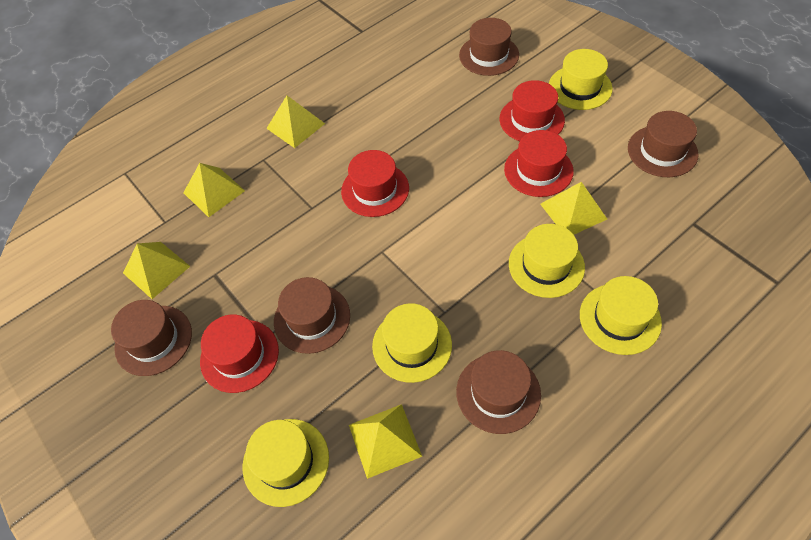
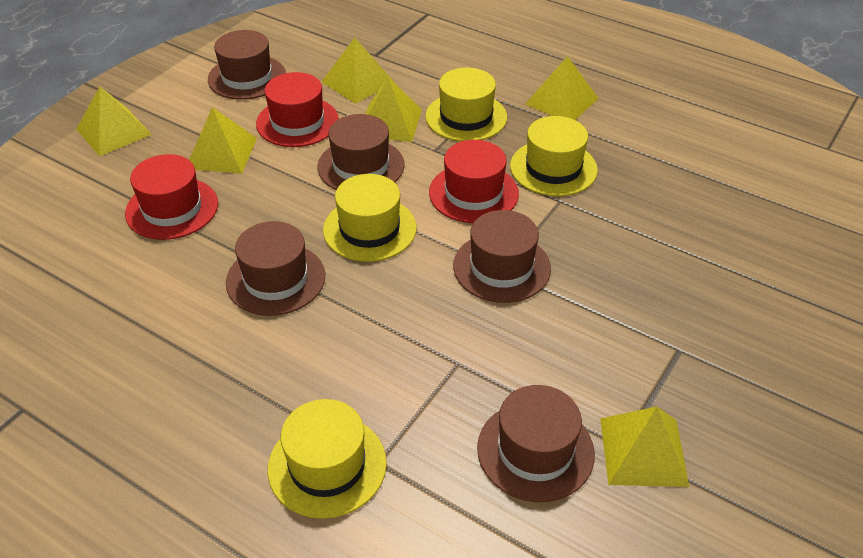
red hat: [200,315,279,393] [341,150,409,217] [499,80,565,141] [504,130,574,197] = 4 -> [125,154,218,240] [256,72,339,147] [429,140,519,223] = 3
yellow hat: [242,419,329,507] [372,303,452,383] [509,224,585,298] [549,49,613,110] [580,276,662,355] = 5 -> [268,399,387,519] [323,174,417,262] [425,68,507,142] [510,116,598,196] = 4
yellow pyramid: [123,242,190,299] [183,163,245,217] [266,96,325,148] [349,404,422,479] [540,182,607,235] = 5 -> [76,86,152,156] [189,107,257,174] [321,38,395,104] [366,77,422,142] [525,56,599,120] [600,407,689,487] = 6

